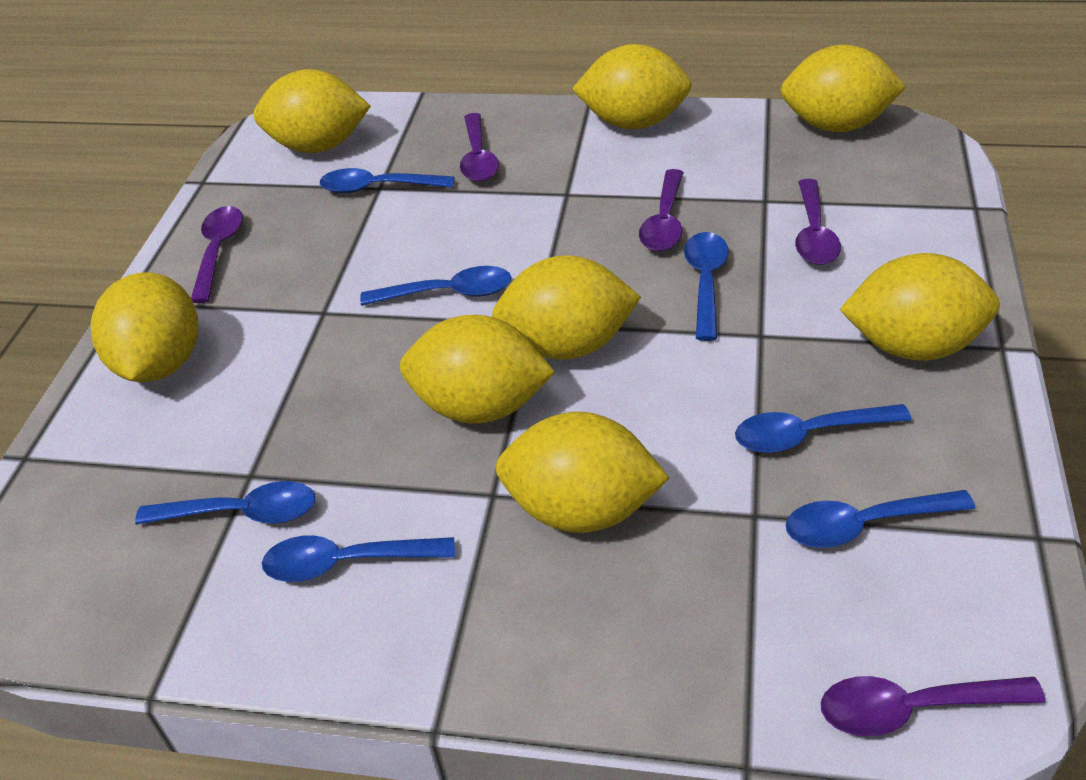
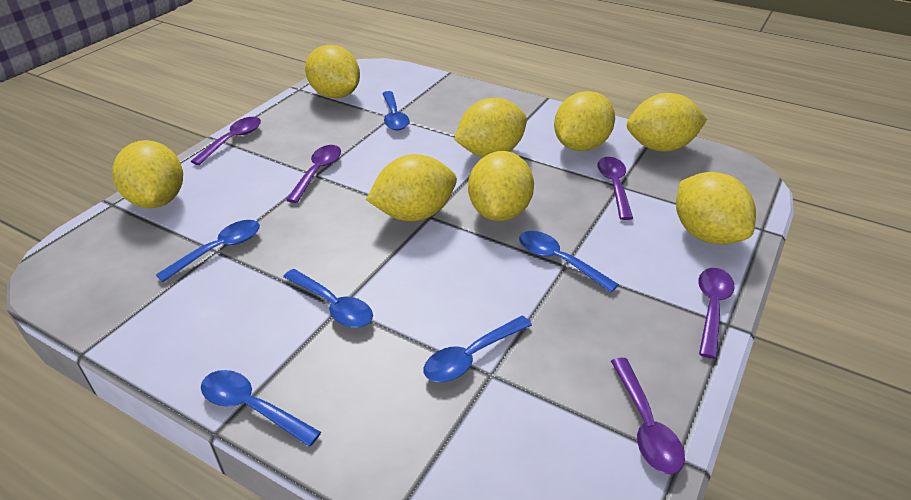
blue spoon: [135,481,315,525] [262,535,455,582] [320,168,455,193] [360,266,512,306] [684,232,729,341] [735,404,912,453] [786,490,976,548] = 7 -> [156,220,260,282] [201,370,321,447] [283,269,373,328] [382,91,410,130] [424,316,532,382] [519,231,619,292] = 6

